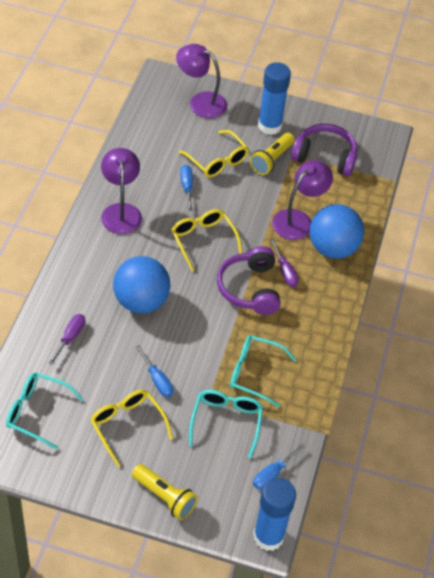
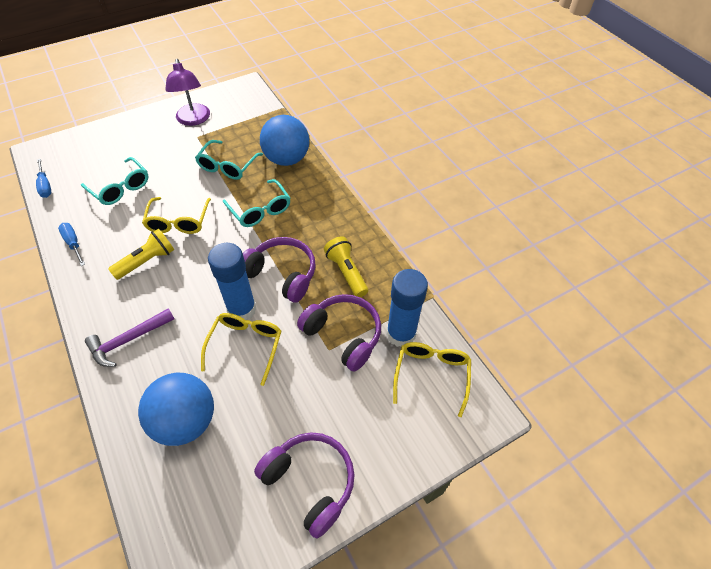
blue screwdriver: [136,346,174,397] [180,165,193,211] [253,444,305,489] = 3 -> [36,159,51,198] [58,223,85,266] = 2
purple hammer: none = 0 -> [85,308,174,367] = 1
purple headphones: [217,246,281,315] [291,124,357,176] = 2 -> [243,237,316,303] [254,432,354,538] [297,294,381,372] = 3
purple lamp: [101,148,142,234] [176,44,227,118] [272,160,333,240] = 3 -> [165,59,210,126] = 1
purple screwdriver: [48,314,85,365] [270,239,299,287] = 2 -> none = 0

